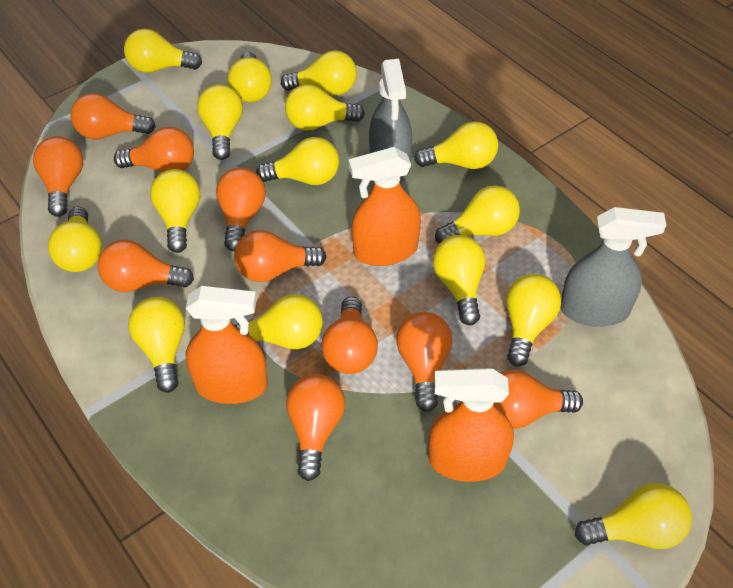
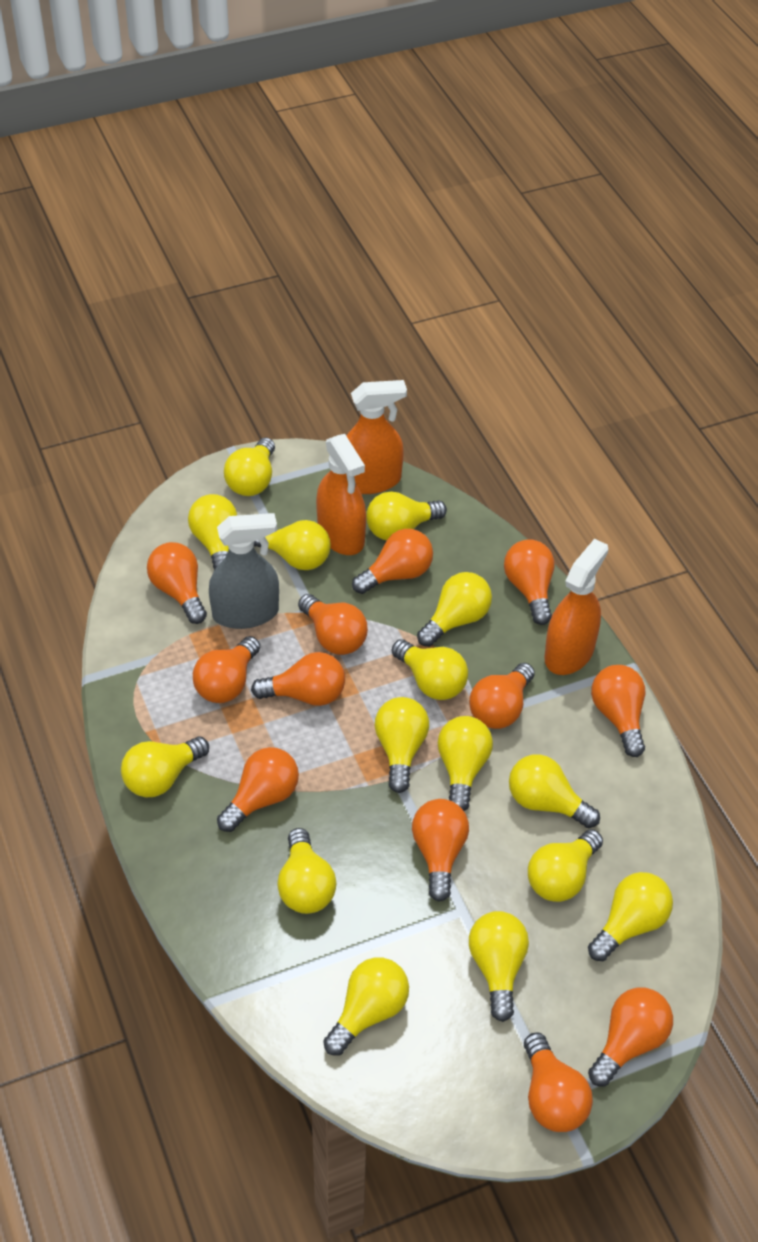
grey spray bottle: [369,59,412,183] [560,207,666,327] = 2 -> [209,513,279,629] = 1
orange light bulb: [33,136,83,217] [71,93,156,140] [98,240,194,292] [114,127,194,173] [216,167,266,251] [234,230,326,282] [286,374,345,481] [322,296,378,374] [396,312,453,412] [494,370,583,429] = 10 -> [147,542,207,624] [193,636,260,703] [217,747,299,832] [251,652,345,706] [298,594,368,655] [352,529,433,594] [412,799,469,902] [469,663,535,729] [504,539,554,625] [524,1032,593,1132] [588,988,673,1086] [591,665,646,757] = 12

